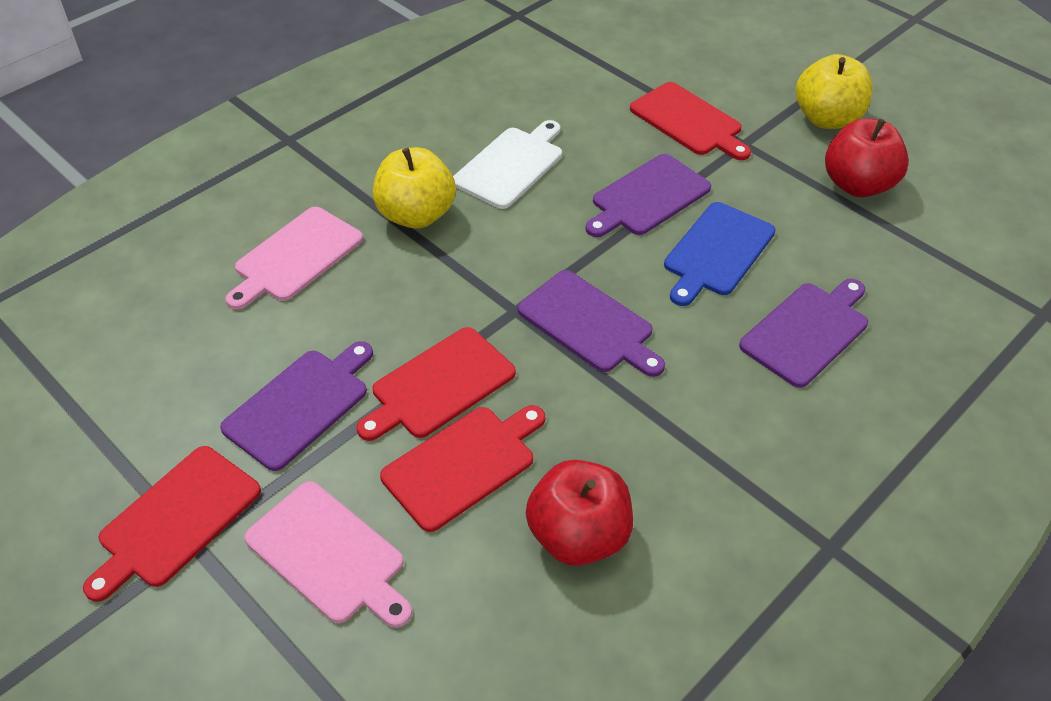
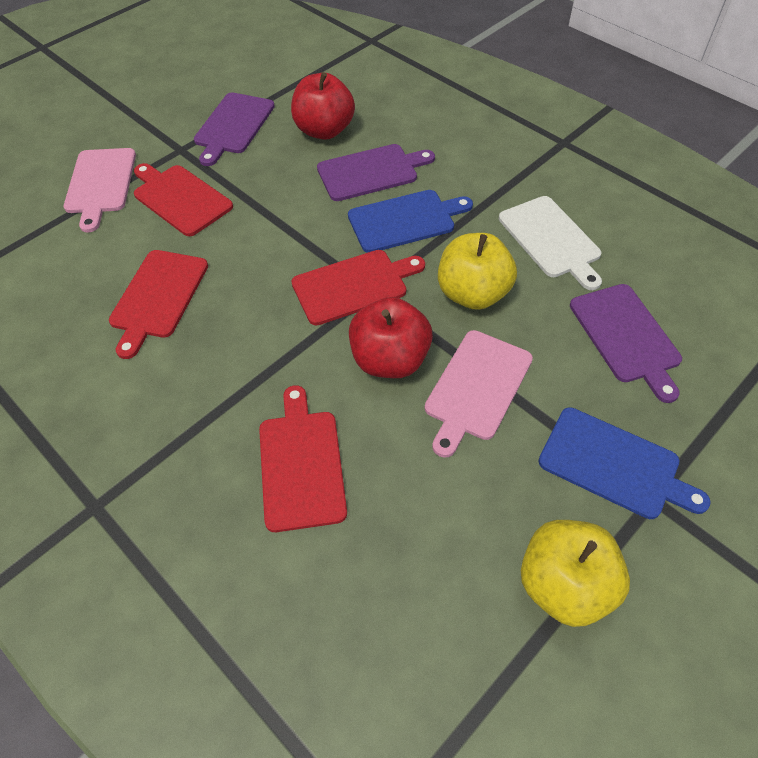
blue cutting board: [664,202,776,306] = 1 -> [348,190,473,253] [538,407,711,519] = 2
purple cutting board: [220,341,373,471] [518,270,665,377] [585,154,711,237] [739,279,868,388] = 4 -> [194,93,275,166] [317,144,435,201] [570,284,682,403] = 3

